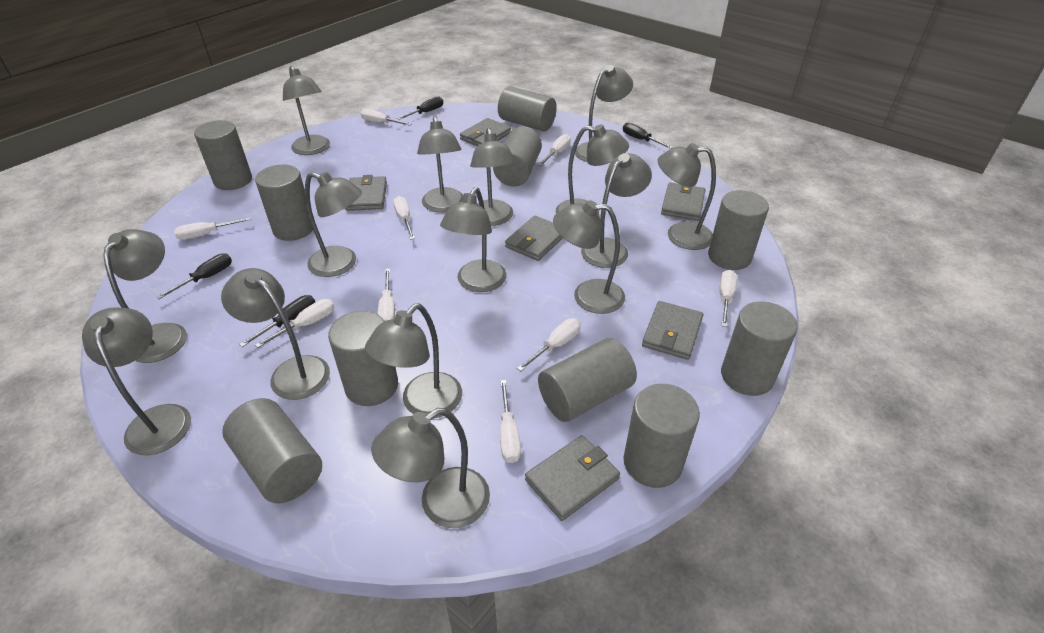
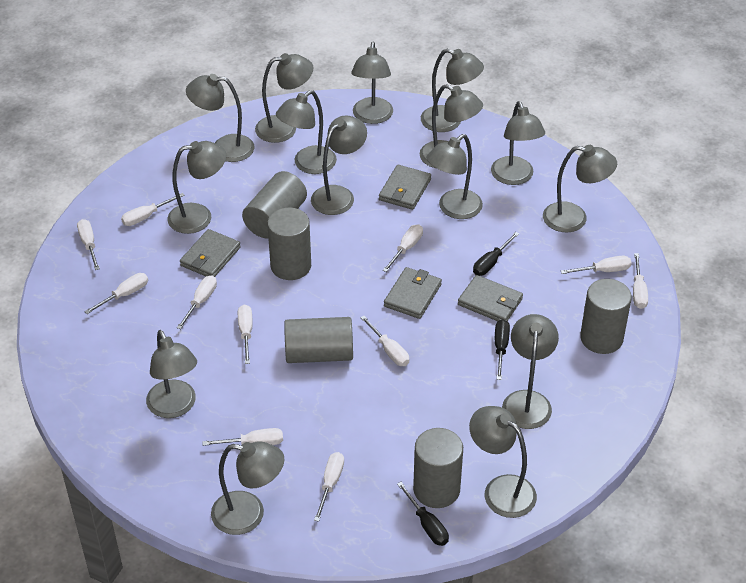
black screwdriver: [156,253,232,299] [239,295,315,347] [397,96,443,120] [623,123,673,149] = 4 -> [397,482,449,546] [473,232,519,276] [495,319,510,380] = 3
grey cylinder: [194,120,252,190] [222,398,322,503] [255,165,313,241] [328,311,398,406] [493,127,542,186] [498,86,557,131] [538,338,637,422] [623,384,700,488] [708,190,769,270] [721,301,798,396] = 10 -> [242,171,307,238] [267,208,311,280] [284,317,353,363] [413,428,463,508] [580,279,632,354] = 5
grey wallet: [345,175,387,211] [460,118,511,146] [505,216,563,261] [525,435,620,521] [642,301,703,360] [661,182,705,221] = 6 -> [180,229,241,277] [379,165,431,210] [384,267,442,319] [458,275,523,321] = 4
white screwdriver: [174,217,252,240] [255,299,334,348] [361,109,412,126] [378,269,395,321] [393,196,415,240] [500,380,521,463] [517,318,581,371] [538,134,571,166] [720,270,737,327] = 9 -> [77,219,100,270] [84,273,148,314] [121,193,185,226] [177,275,217,329] [202,428,283,446] [238,305,253,364] [314,452,344,522] [360,316,409,366] [383,224,423,272] [561,256,632,274] [633,253,648,309] = 11

